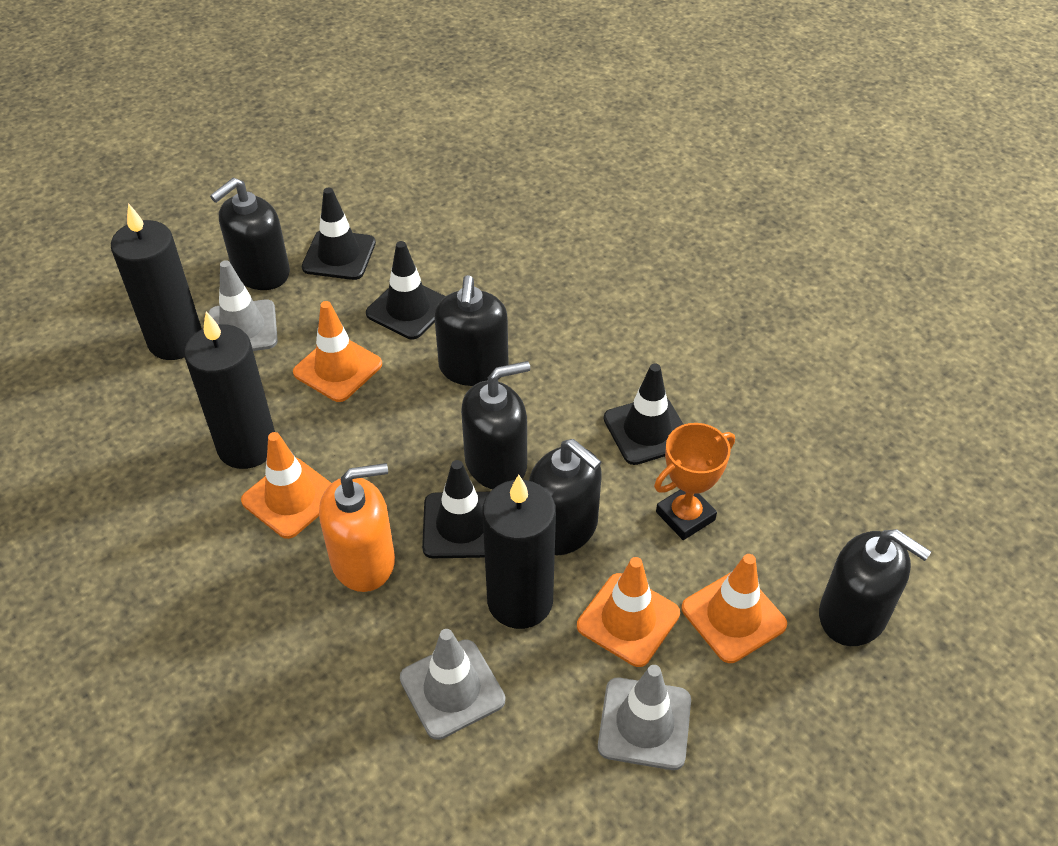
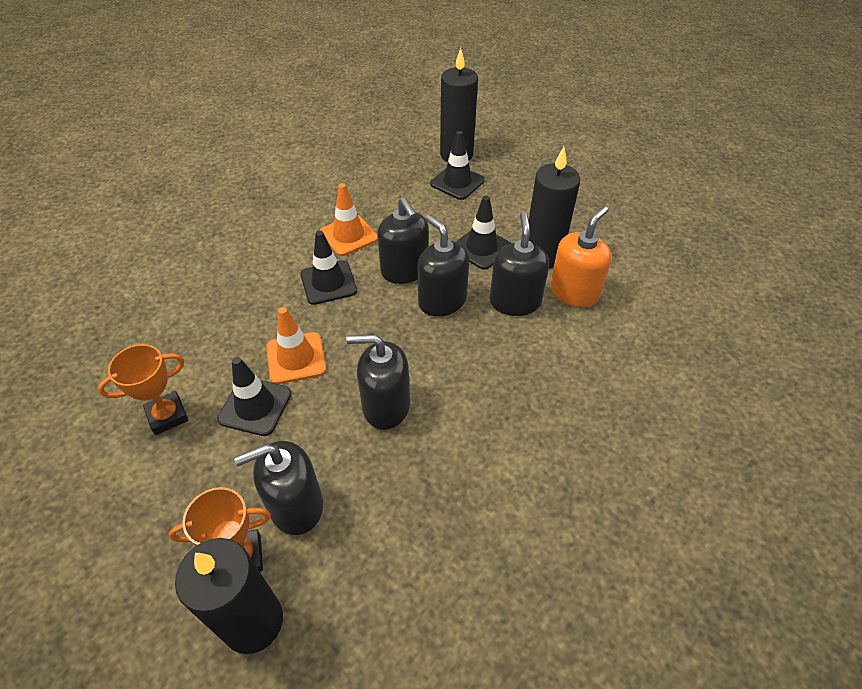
grey traffic cone: [208,260,278,351] [400,629,505,740] [598,665,691,770] = 3 -> none = 0
orange traffic cone: [241,432,332,539] [293,301,382,402] [577,557,680,667] [681,554,787,663] = 4 -> [266,307,326,384] [320,183,378,256] = 2
orange trophy: [654,423,735,540] = 1 -> [98,344,188,435] [169,487,271,571] = 2

